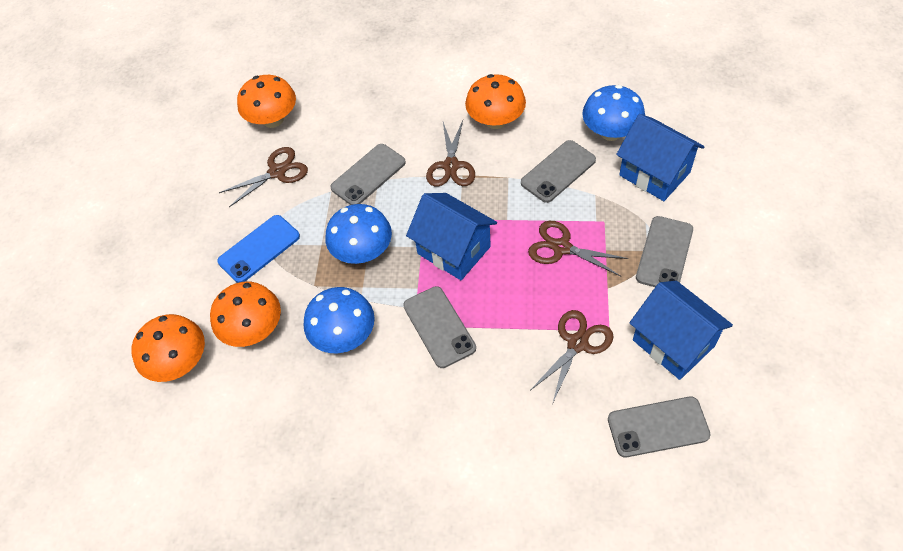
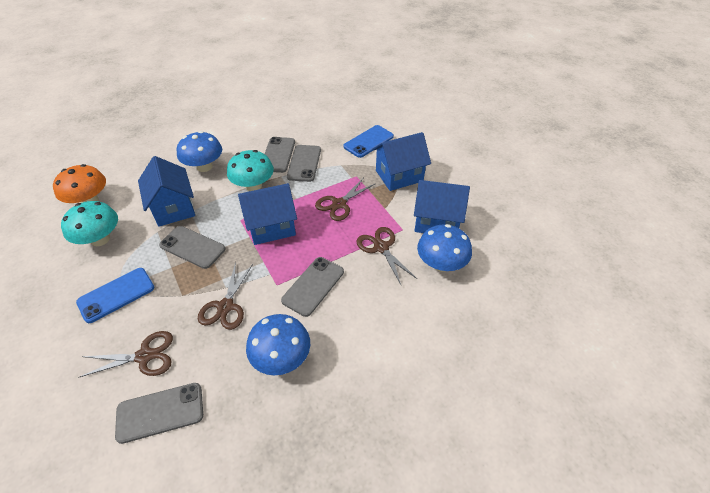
blue house: [406,193,497,280] [616,114,705,201] [629,281,733,380] = 3 -> [138,156,195,227] [238,183,297,245] [372,132,431,191] [414,180,470,233] = 4
blue phone: [217,215,300,283] = 1 -> [76,268,154,323] [343,125,394,158] = 2
orange mushroom: [131,314,205,382] [210,282,281,347] [237,75,296,128] [465,74,526,129] = 4 -> [53,164,106,203] = 1
turquoise mushroom: none = 0 -> [61,201,118,246] [227,150,274,191] = 2

